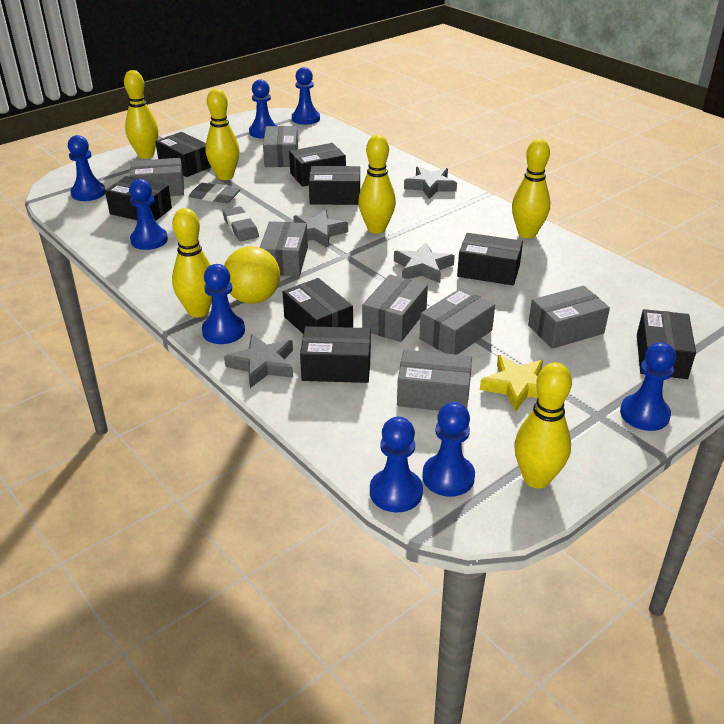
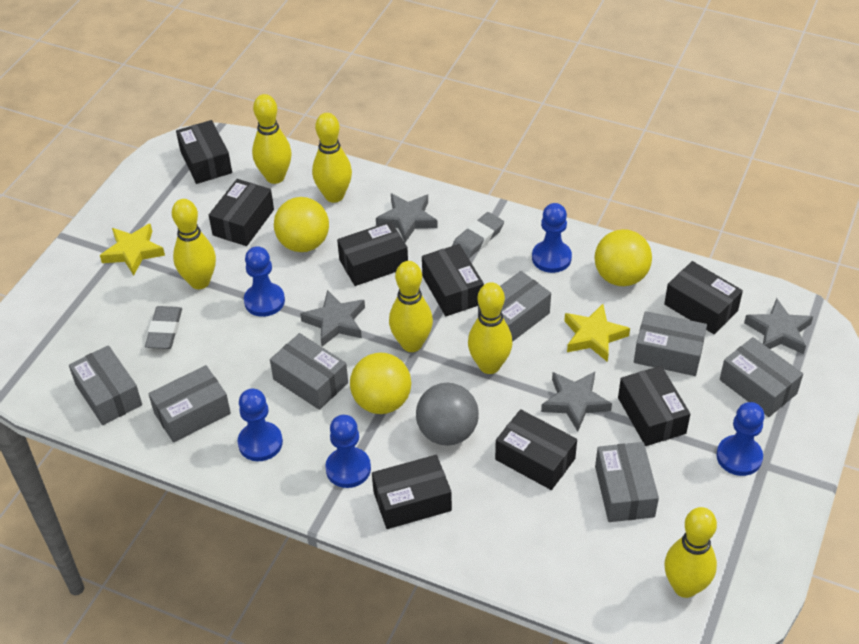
blue pawn: [68,135,105,201] [129,179,168,250] [202,264,245,344] [249,79,277,139] [292,67,320,125] [370,417,423,512] [422,402,475,497] [620,342,676,431] = 8 -> [238,389,283,461] [244,246,285,317] [325,415,371,488] [532,203,572,273] [716,402,765,476] = 5
grey ball: none = 0 -> [416,383,479,446] = 1
yellow ball: [224,246,280,304] = 1 -> [274,197,329,252] [350,353,411,414] [595,229,652,286] = 3
yellow star: [480,355,543,412] = 1 -> [100,223,165,275] [564,304,630,362] = 2

